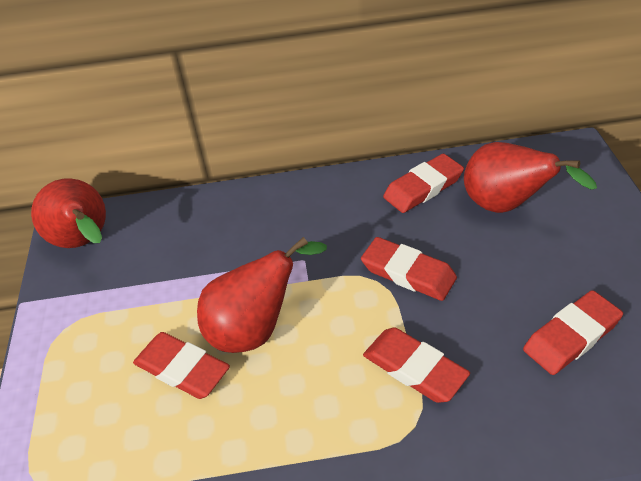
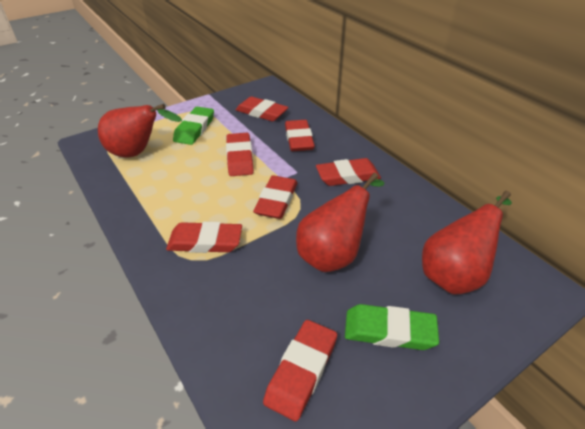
green eraser: none = 0 -> [173,107,214,145] [345,304,439,350] = 2
red eraser: [133,332,230,399] [361,237,457,301] [363,327,470,403] [383,154,464,213] [523,290,623,375] = 5 -> [166,221,242,253] [226,133,254,176] [236,96,288,121] [253,175,298,219] [263,320,337,421] [285,120,315,151] [316,158,381,186] = 7

